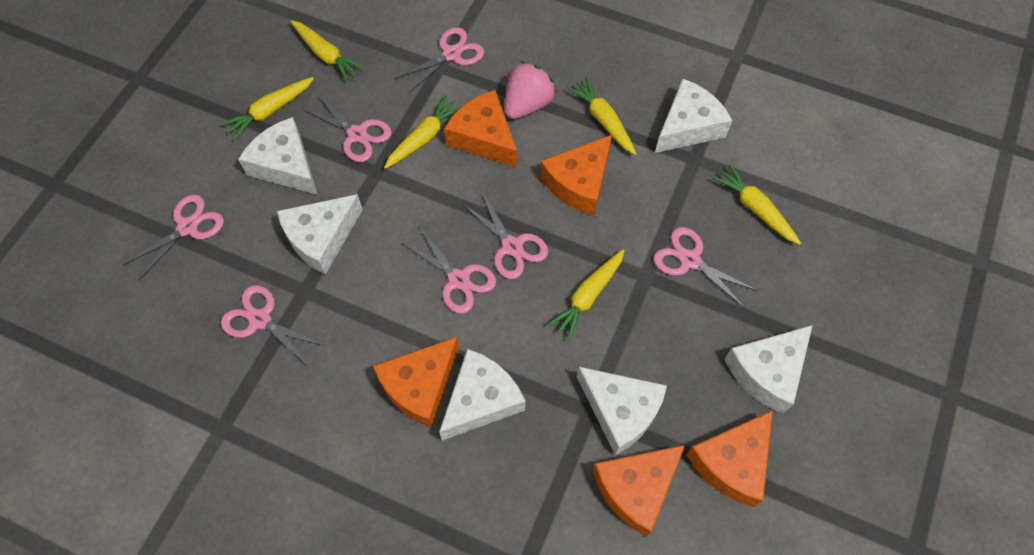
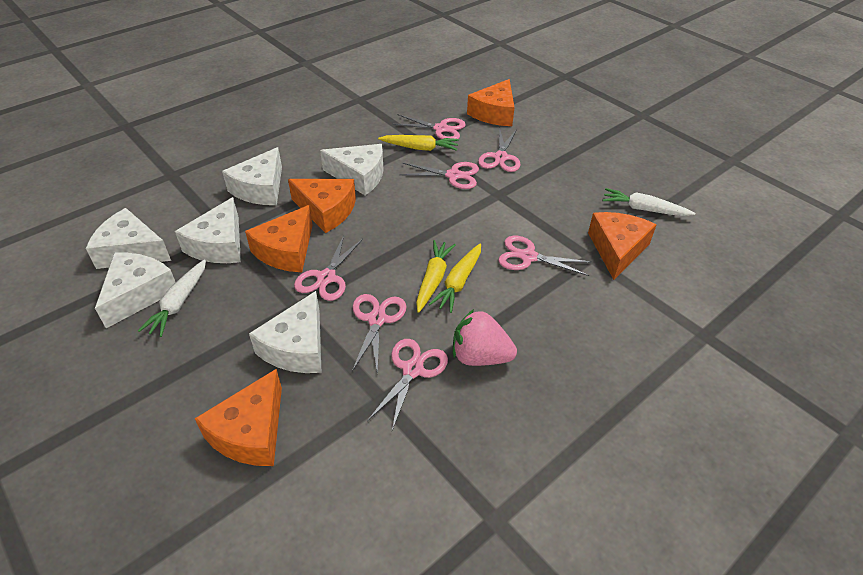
white carrot: none = 0 -> [138,259,206,337] [603,188,695,216] = 2
yellow carrot: [221,77,314,140] [290,20,365,81] [384,95,461,169] [547,249,625,340] [567,77,637,155] [713,164,801,245] = 6 -> [378,135,459,151] [416,240,456,313] [429,243,481,313] = 3

